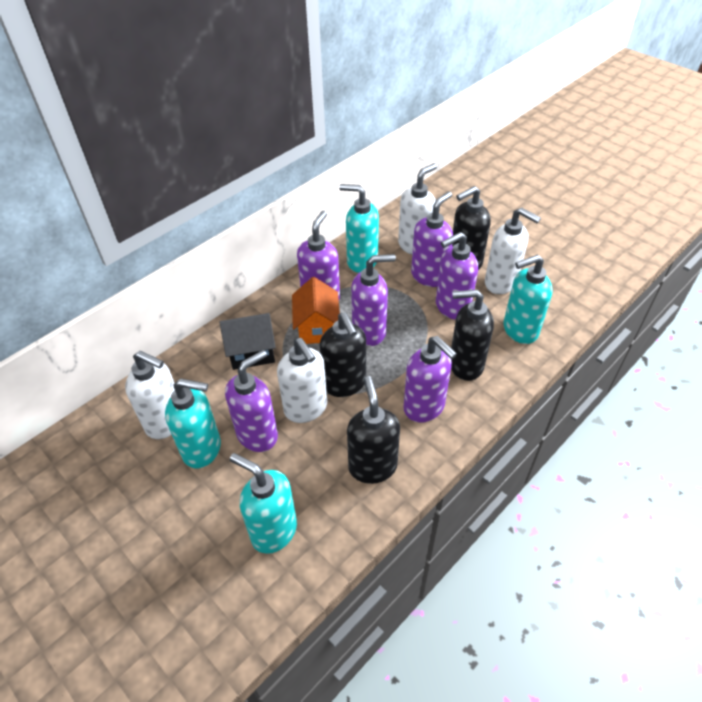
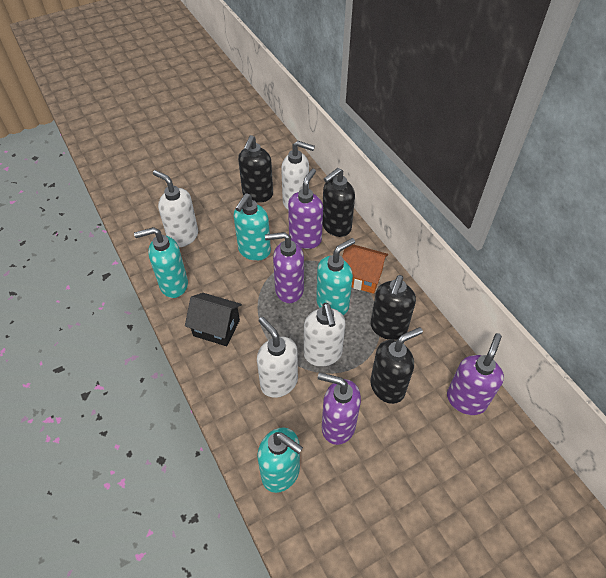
purple soap dispenser: [225,350,278,452] [297,211,340,299] [351,254,396,346] [403,336,457,423] [411,191,453,287] [436,232,478,320] = 6 -> [265,232,304,303] [288,169,323,249] [318,372,361,445] [447,333,504,415] = 4

